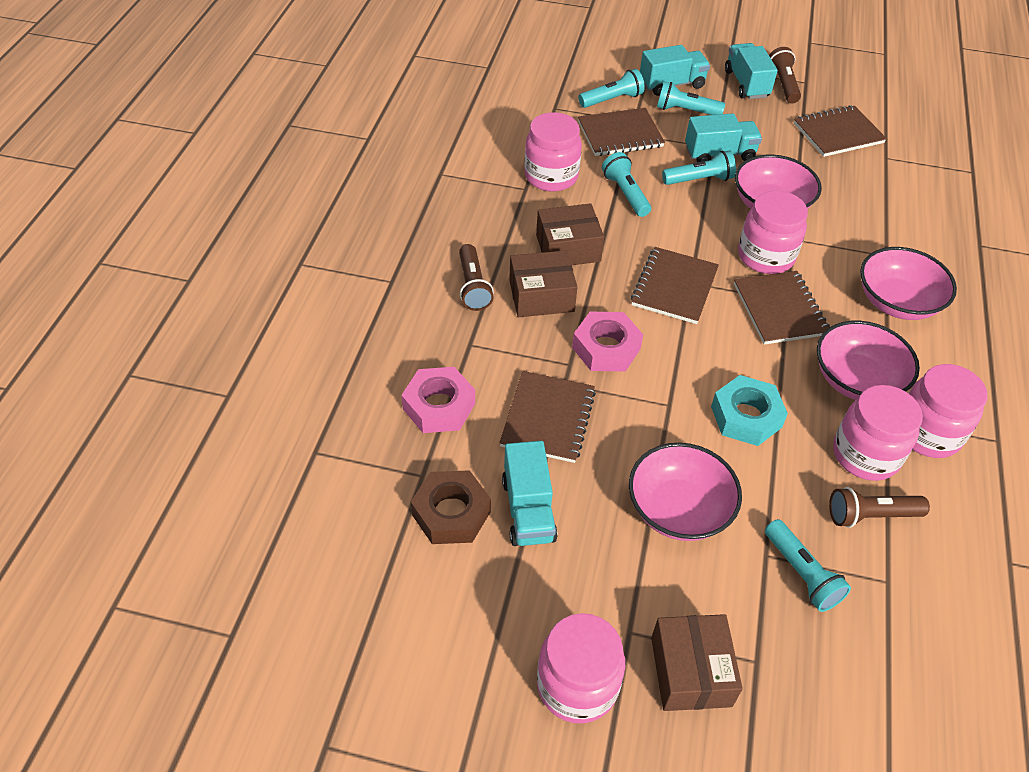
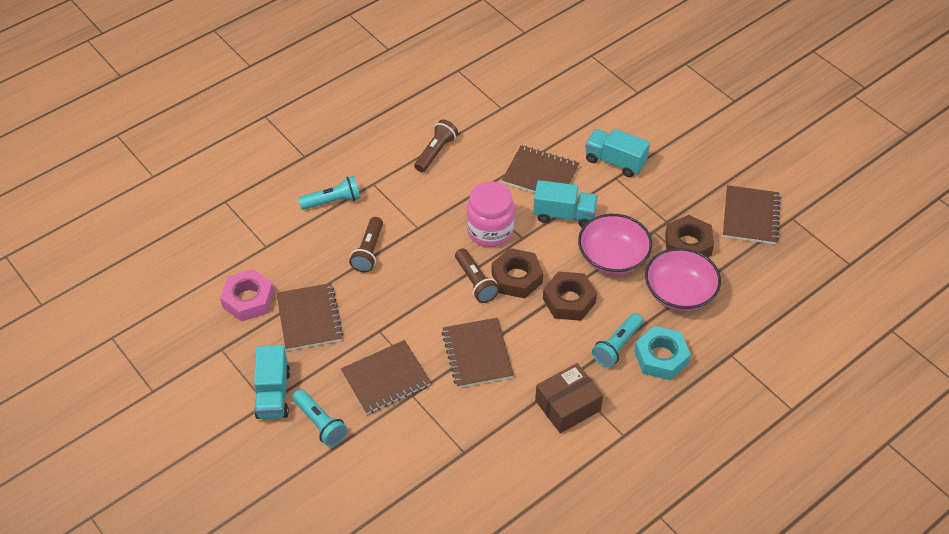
brown box: [509,250,577,317] [536,203,604,265] [651,614,743,711] = 3 -> [535,363,603,433] = 1
brown nut: [411,470,491,544] = 1 -> [492,248,543,298] [543,271,597,321] [665,215,714,257] = 3
pink bowl: [629,443,742,541] [735,154,822,209] [817,321,920,400] [860,247,957,320] = 4 -> [578,214,652,275] [645,248,721,311] = 2
pink jar: [524,112,582,192] [537,613,625,724] [738,191,808,274] [833,385,923,481] [908,364,988,458] = 5 -> [466,181,515,247] = 1
pink nut: [401,367,475,433] [572,311,643,372] = 2 -> [220,269,274,321] = 1
turquoise flashlight: [578,69,645,108] [602,152,651,217] [657,81,725,115] [662,150,736,185] [765,519,851,612] = 5 -> [292,389,348,447] [298,176,360,210] [592,313,643,367] = 3
turquoise truck: [502,441,558,546] [640,45,710,96] [685,113,762,162] [725,43,778,99] = 4 -> [254,345,290,419] [533,180,598,227] [585,129,650,177] = 3

